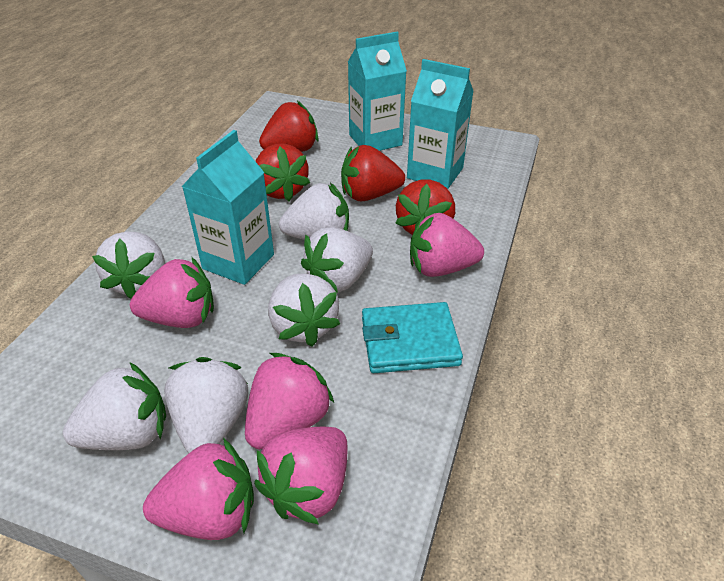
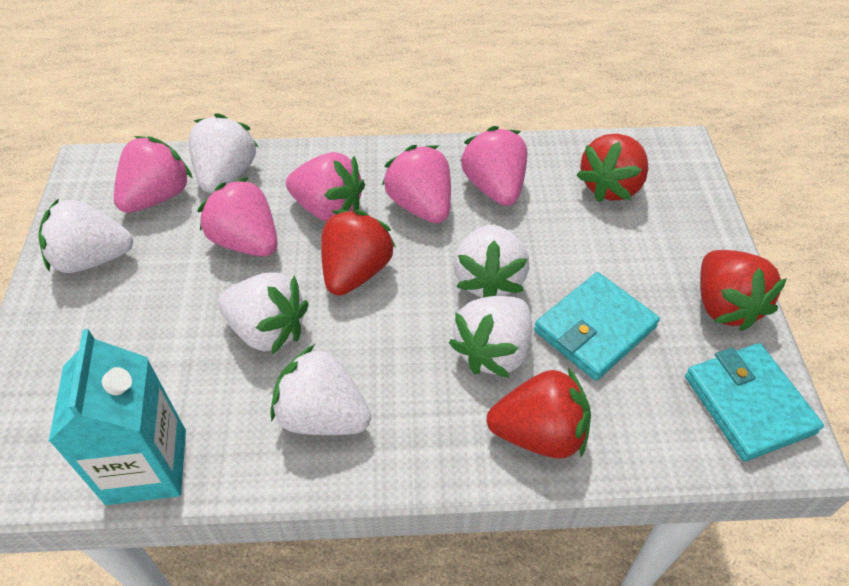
turquoise carton: [182,130,274,285] [348,32,407,151] [407,59,474,189] = 3 -> [48,329,186,505] = 1
turquoise wallet: [362,302,463,373] = 1 -> [534,272,660,381] [685,343,824,462] = 2

